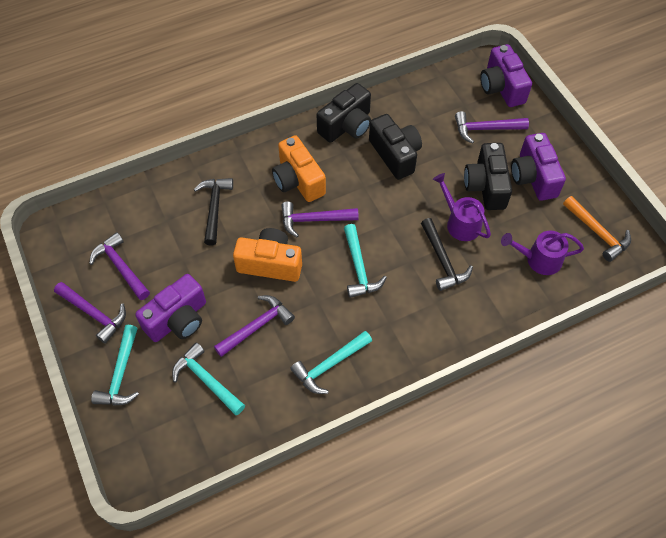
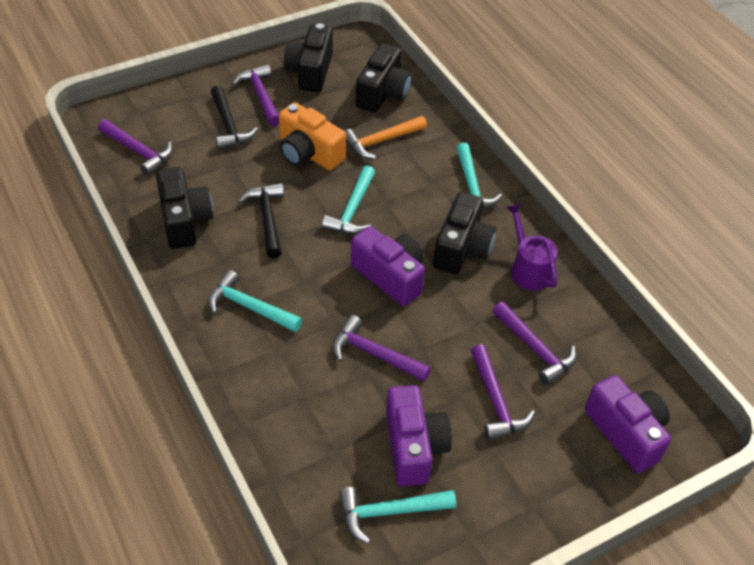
black camera: [317,83,371,143] [369,114,422,180] [464,143,512,210] = 3 -> [156,167,213,249] [284,23,333,92] [356,43,412,112] [433,192,496,274] = 4
orange camera: [233,228,302,282] [272,135,326,202] = 2 -> [279,102,346,170] = 1
purple watering can: [433,173,491,241] [501,230,584,275] = 2 -> [506,203,557,291] = 1

